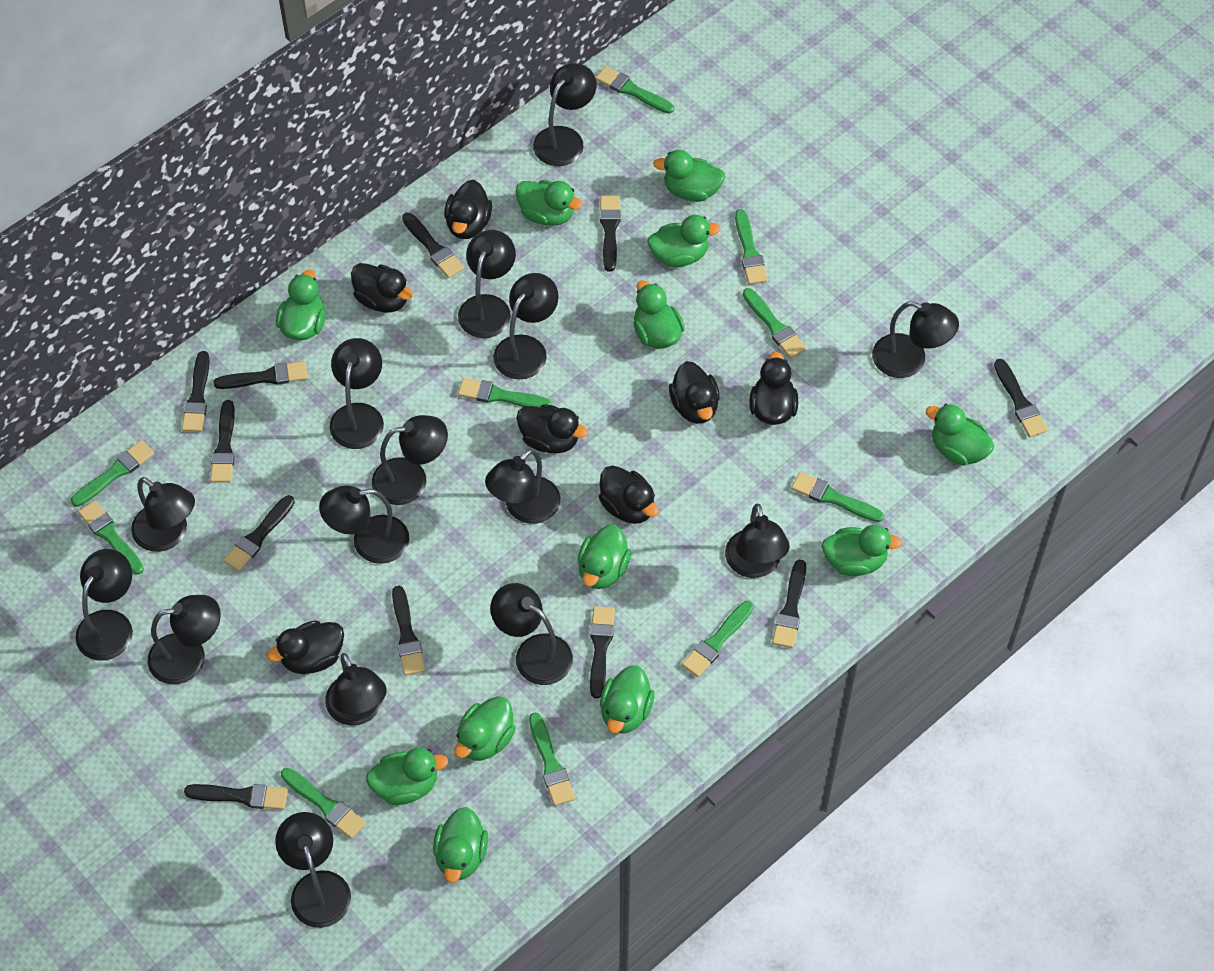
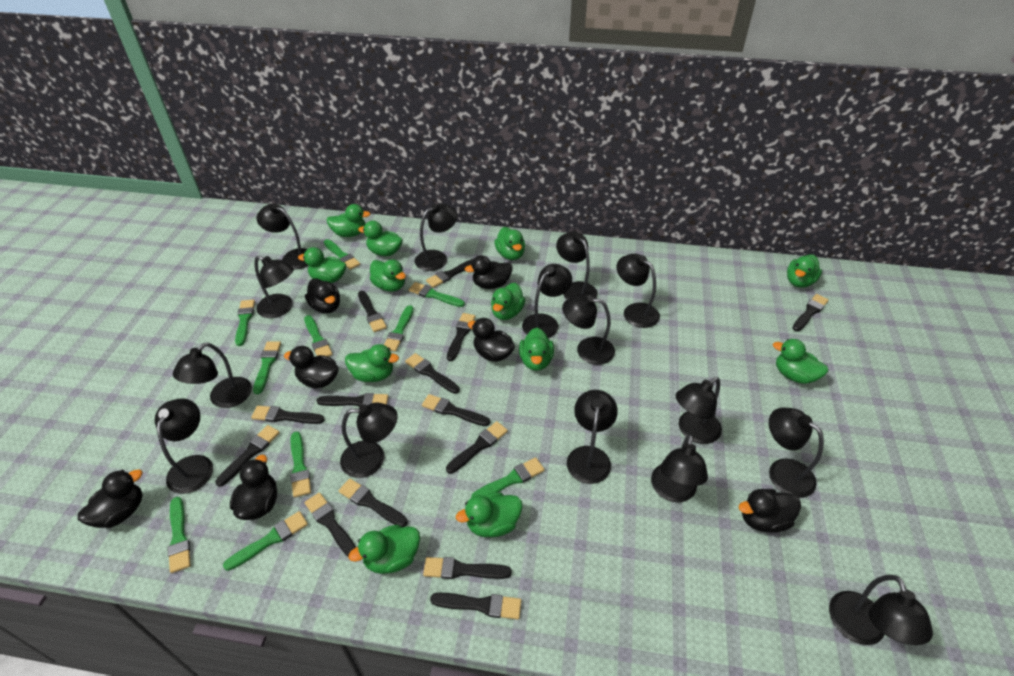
black brush: [182,351,209,432] [184,784,288,810] [210,400,235,483] [213,361,308,389] [223,495,295,572] [392,586,425,675] [402,213,464,278] [590,606,615,698] [600,196,621,272] [772,560,806,648] [994,359,1047,437] = 11 -> [215,425,280,487] [251,406,325,424] [305,492,356,557] [316,393,388,407] [339,479,408,527] [358,291,387,332] [405,353,460,394] [422,394,490,426] [423,557,512,579] [426,259,472,288] [430,593,521,620] [446,421,508,474] [447,313,475,361] [792,294,829,332] = 14

